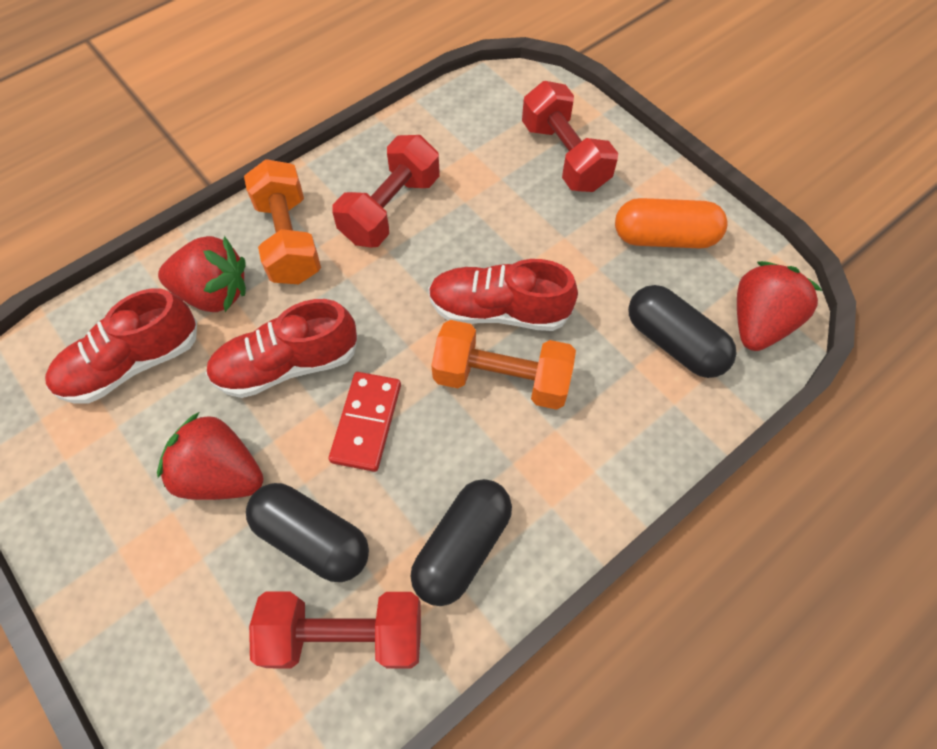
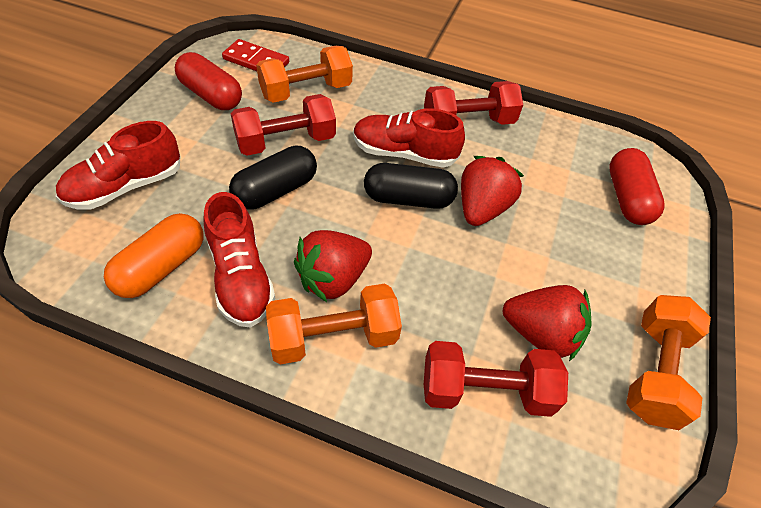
black capsule: [246,483,369,582] [410,479,512,606] [628,285,737,378] = 3 -> [229,145,317,210] [364,163,458,209] = 2
orange dumbbell: [244,159,321,284] [431,320,576,410] = 2 -> [256,46,353,103] [266,284,402,364] [626,295,711,430] = 3
red capsule: none = 0 -> [175,52,242,110] [609,148,665,225] = 2

